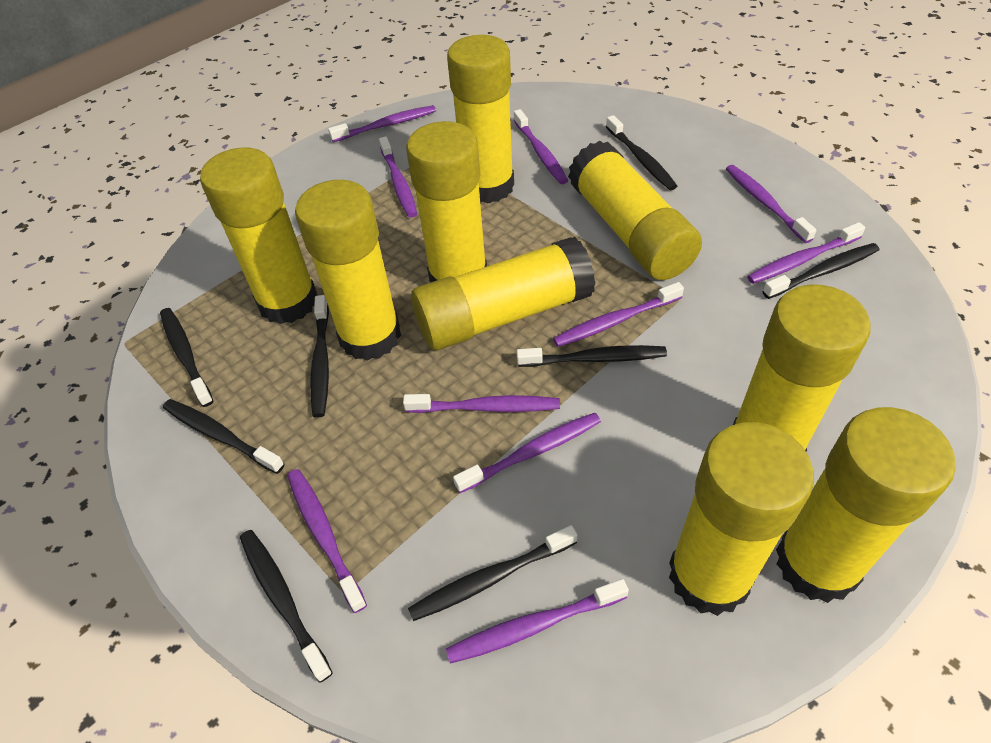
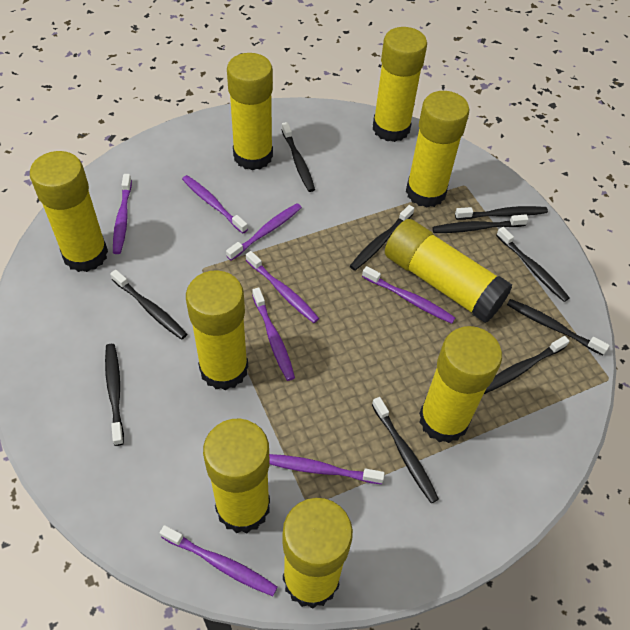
black toothbrush: [160,308,213,407] [163,399,284,474] [240,530,333,683] [310,295,329,418] [408,525,578,621] [516,345,667,367] [606,115,677,190] [763,243,879,299] = 8 -> [105,344,124,446] [110,270,187,340] [281,122,315,192] [350,205,414,271] [372,397,439,503] [432,214,528,233] [455,206,548,220] [484,336,570,394] [496,227,570,302] [507,299,610,356] = 10
purple toothbrush: [287,469,367,613] [328,105,436,142] [379,137,417,218] [403,394,560,413] [446,579,629,664] [453,413,601,493] [514,109,568,184] [553,282,684,347] [726,165,817,243] [747,222,865,284] = 10 -> [113,174,132,254] [160,525,278,596] [182,175,248,234] [226,203,302,261] [246,251,319,323] [252,287,295,381] [269,454,385,484] [362,266,455,324] = 8

